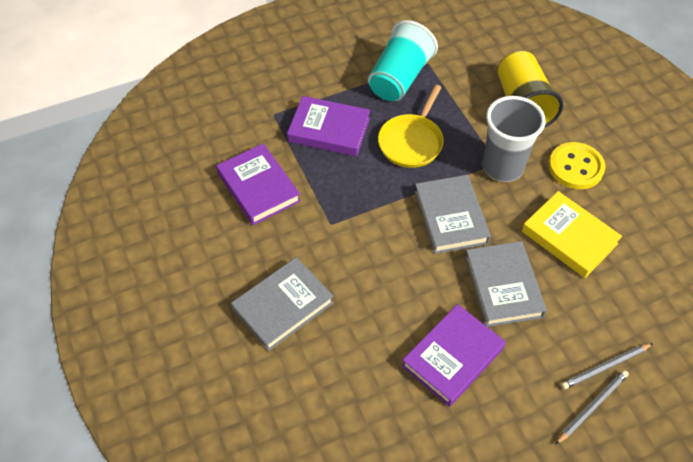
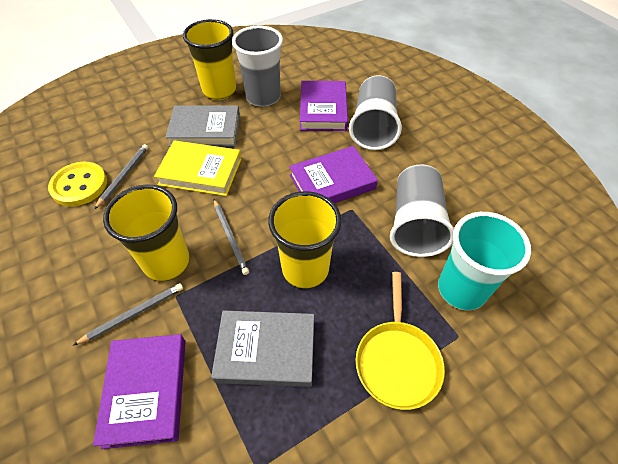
grey book: [231,257,334,351] [414,175,491,254] [465,241,547,327] = 3 -> [165,105,240,147] [211,310,314,387] = 2
grey cup: [483,96,546,182] = 1 -> [232,25,283,107] [349,75,402,150] [390,164,454,257] = 3
grey pencil: [555,370,629,445] [561,343,653,390] = 2 -> [74,283,183,345] [94,144,148,210] [214,199,249,275] = 3
yellow cup: [497,51,563,128] = 1 -> [103,185,190,281] [183,19,236,100] [268,191,341,289] = 3

